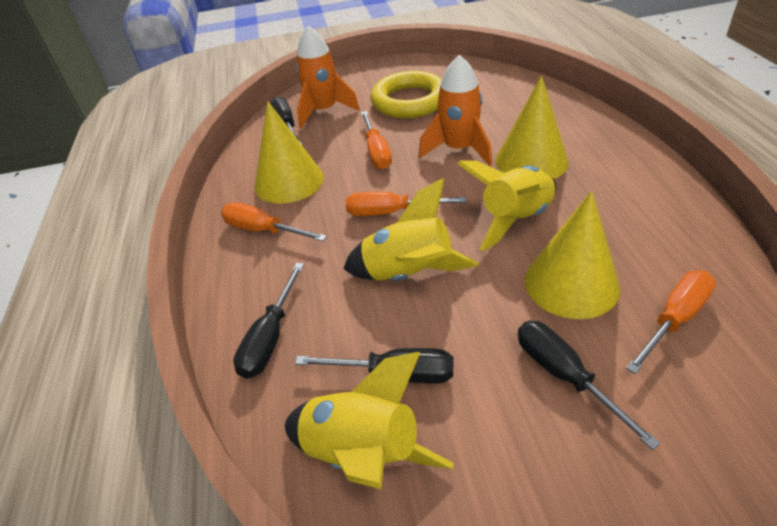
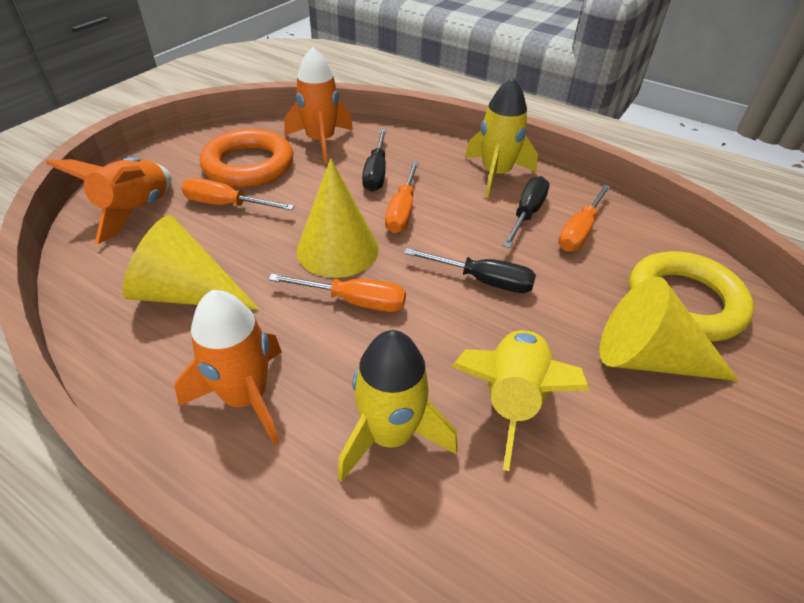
black screwdriver: [233,263,304,379] [269,96,302,145] [295,348,453,384] [518,321,661,450] = 4 -> [362,129,387,192] [404,248,536,293] [502,176,550,248] = 3
orange ring: none = 0 -> [200,129,293,187] = 1
orange rocket: [296,26,360,129] [418,55,492,166] = 2 -> [46,157,171,244] [174,290,282,445] [284,47,353,163] = 3

